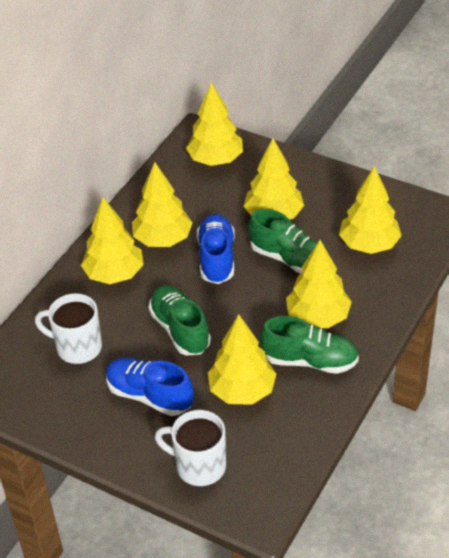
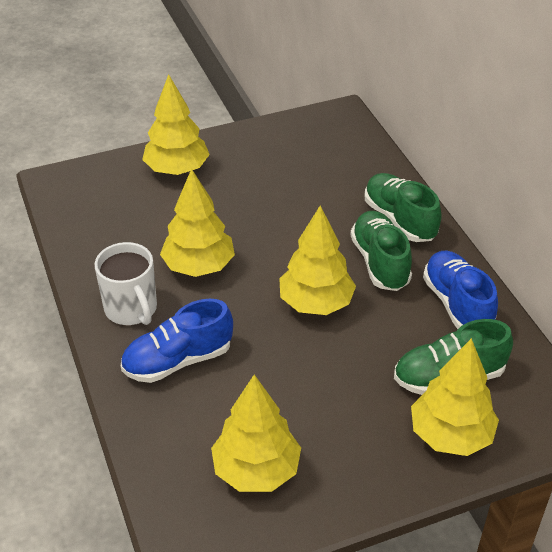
white mug: [35,293,102,364] [155,410,226,486] = 2 -> [95,242,157,325] = 1
yellow tree: [81,197,144,284] [132,162,192,247] [186,82,243,166] [208,314,276,405] [244,138,304,220] [286,240,352,328] [339,166,402,254] = 7 -> [142,74,210,175] [160,169,235,277] [211,374,301,492] [279,205,356,315] [411,338,499,456] = 5

